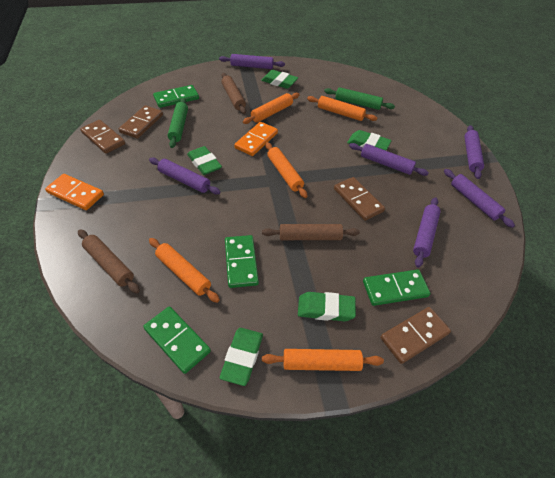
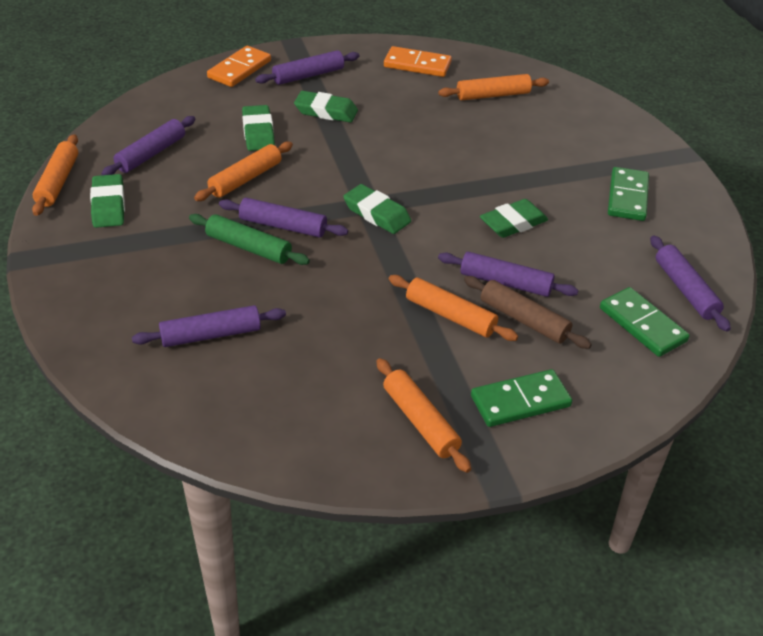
brown domino: [80,120,125,154] [119,105,163,139] [334,177,385,221] [381,307,451,364] = 4 -> none = 0
brown rolling pin: [78,229,140,293] [221,73,246,114] [262,224,360,240] = 3 -> [464,276,592,349] = 1
green domino: [143,307,211,374] [153,85,199,108] [225,235,259,288] [363,270,430,306] = 4 -> [471,369,572,427] [600,287,690,357] [608,167,649,221] = 3
green rolling pin: [168,98,188,148] [324,87,395,110] = 2 -> [189,214,310,265] = 1

